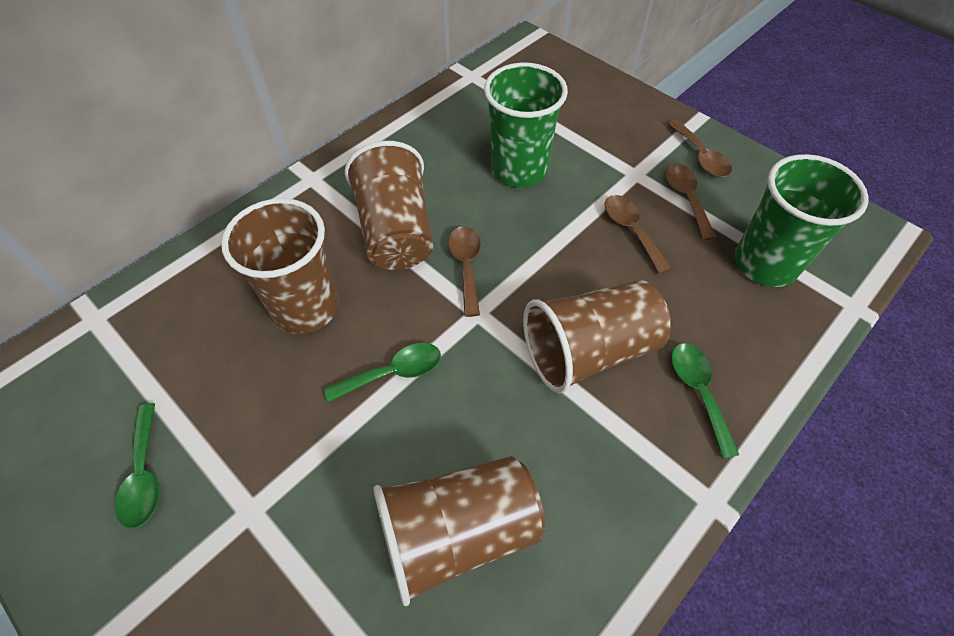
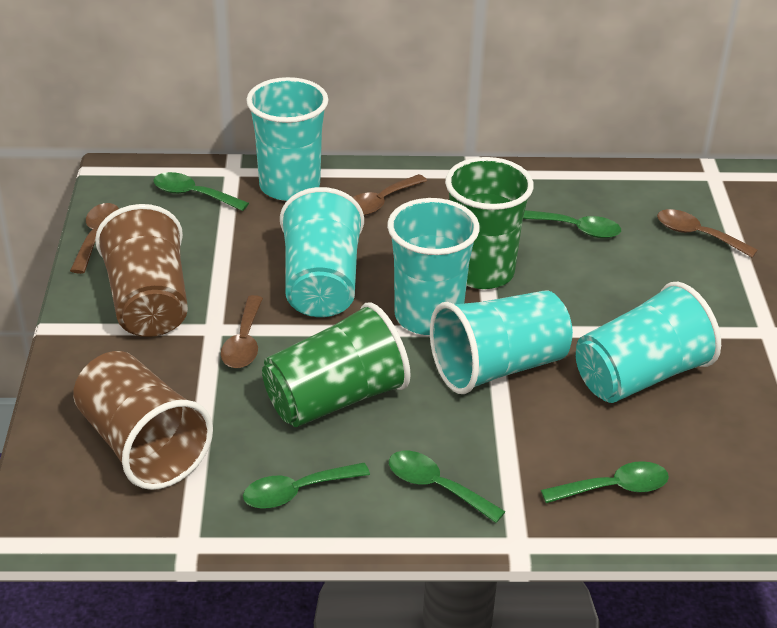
brown cup: [221,198,339,334] [345,141,433,270] [373,456,545,606] [523,280,671,393] = 4 -> [73,351,213,490] [95,204,188,337] = 2
green spoon: [115,403,160,528] [324,343,441,403] [671,343,739,459] = 3 -> [153,172,249,211] [243,463,370,509] [389,451,506,523] [523,210,621,238] [541,461,669,503] = 5
turquoise cup: none = 0 -> [246,77,329,201] [280,187,364,317] [387,198,480,335] [430,290,573,394] [576,282,721,403] = 5

